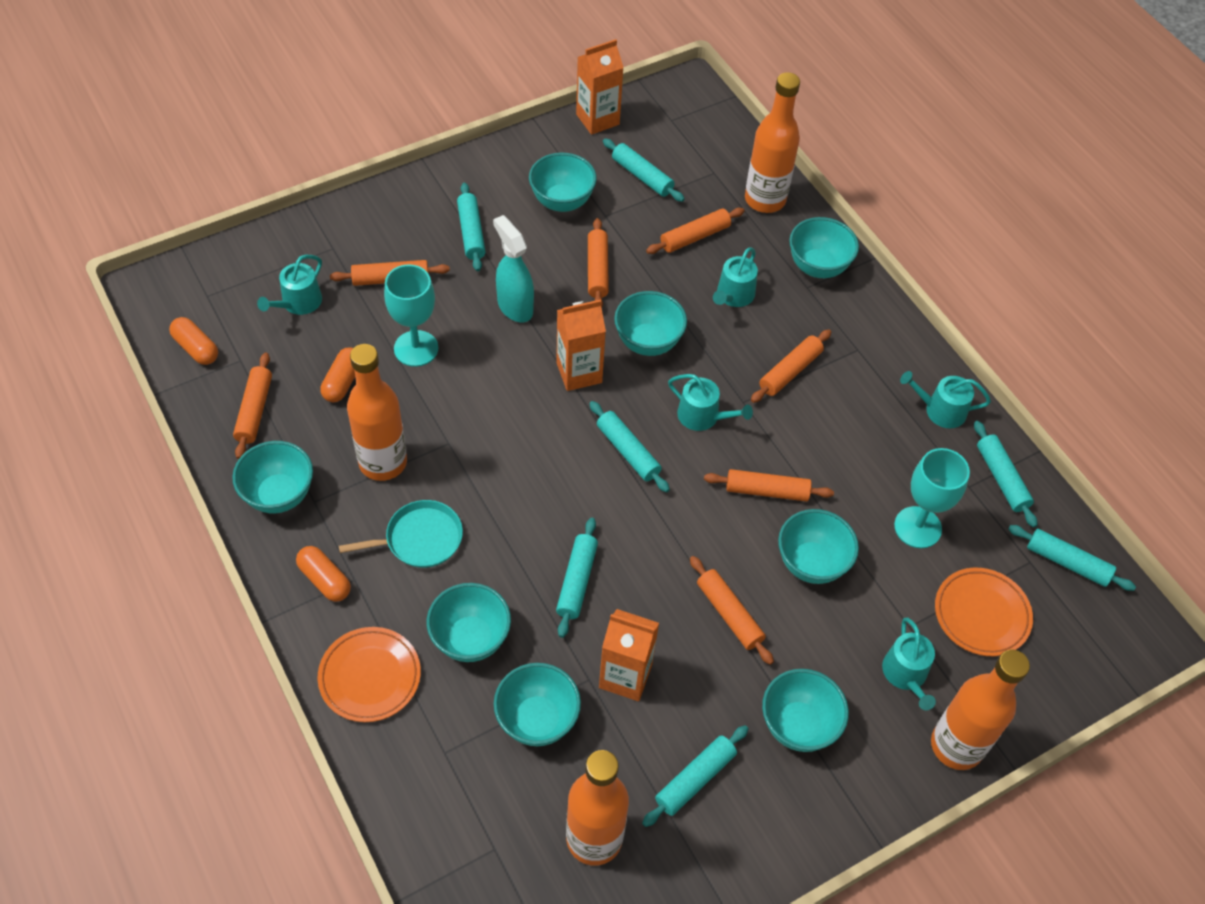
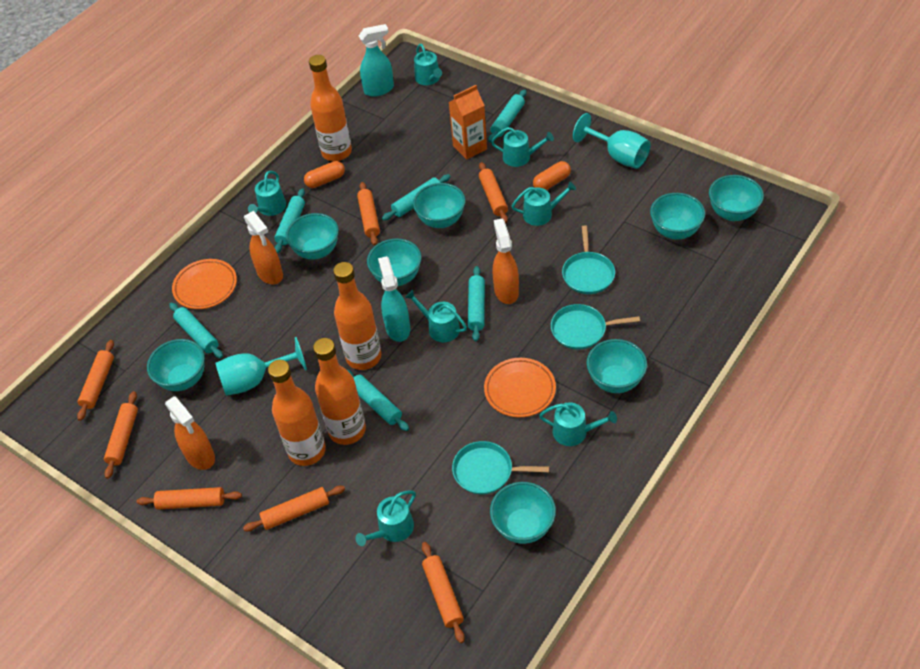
orange capsule: [169,317,218,365] [296,546,351,602] [320,347,355,402] = 3 -> [304,161,345,188] [533,161,571,190] = 2
orange carton: [556,300,606,391] [576,39,624,135] [599,609,659,701] = 3 -> [449,85,487,160] = 1
orange spray bottle: none = 0 -> [165,396,215,470] [244,211,283,284] [493,219,519,304] = 3
turquoise pan: [339,500,463,568] = 1 -> [452,441,549,495] [551,304,640,350] [562,225,615,294] = 3
turquoise rolling pin: [457,183,486,271] [556,518,598,638] [589,401,670,492] [603,138,685,202] [642,725,749,827] [974,421,1037,528] [1008,525,1136,591] = 7 -> [169,303,223,359] [274,188,305,254] [346,369,409,431] [382,174,451,221] [468,266,485,341] [488,89,526,142] = 6
turquoise spray bottle: [493,215,534,323] = 1 -> [359,24,394,97] [378,256,410,342] = 2
turquoise watering can: [257,255,322,315] [668,374,753,431] [713,248,758,307] [882,618,936,710] [900,371,991,428] = 5 -> [248,171,286,216] [355,490,416,546] [405,290,467,342] [414,44,442,85] [491,127,554,167] [512,181,576,226] [539,402,617,446] = 7

